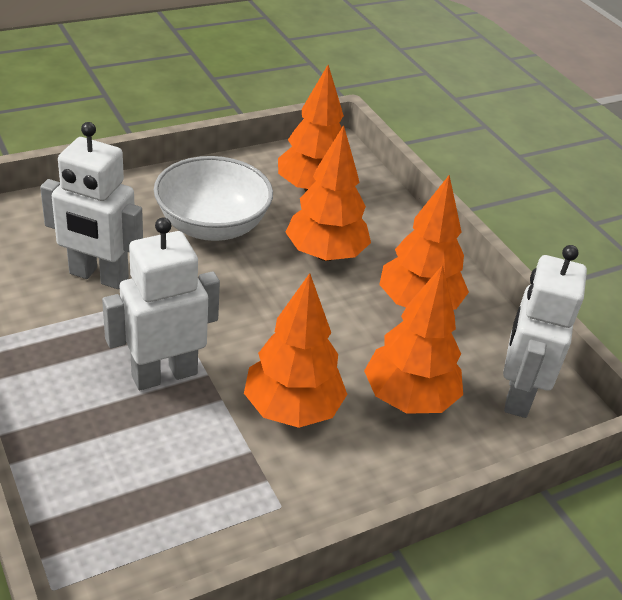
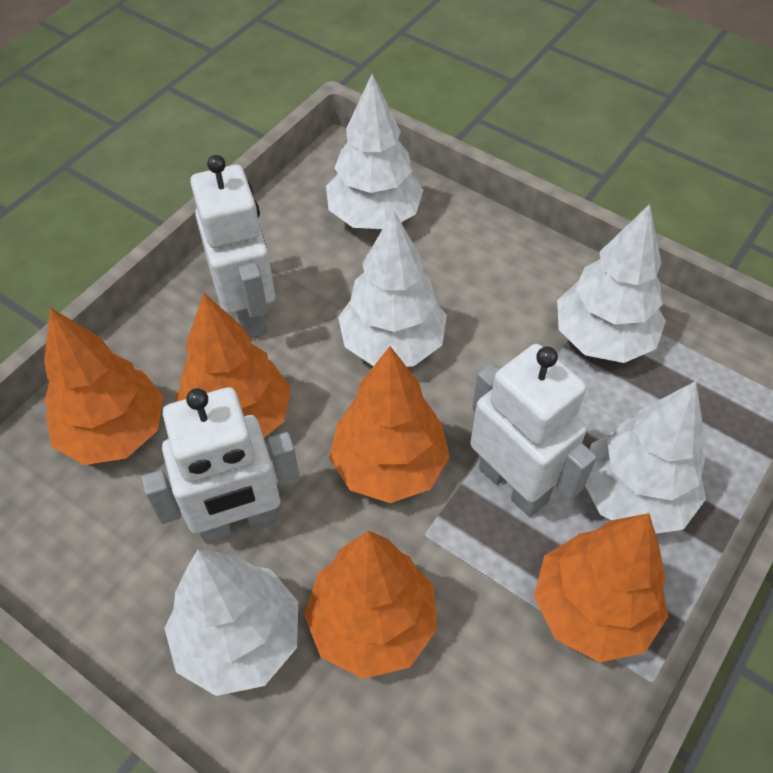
white bowl: [154,156,273,241] = 1 -> none = 0
white tree: none = 0 -> [164,549,298,696] [326,74,423,229] [338,211,447,366] [557,204,666,363] [585,381,706,534] = 5

